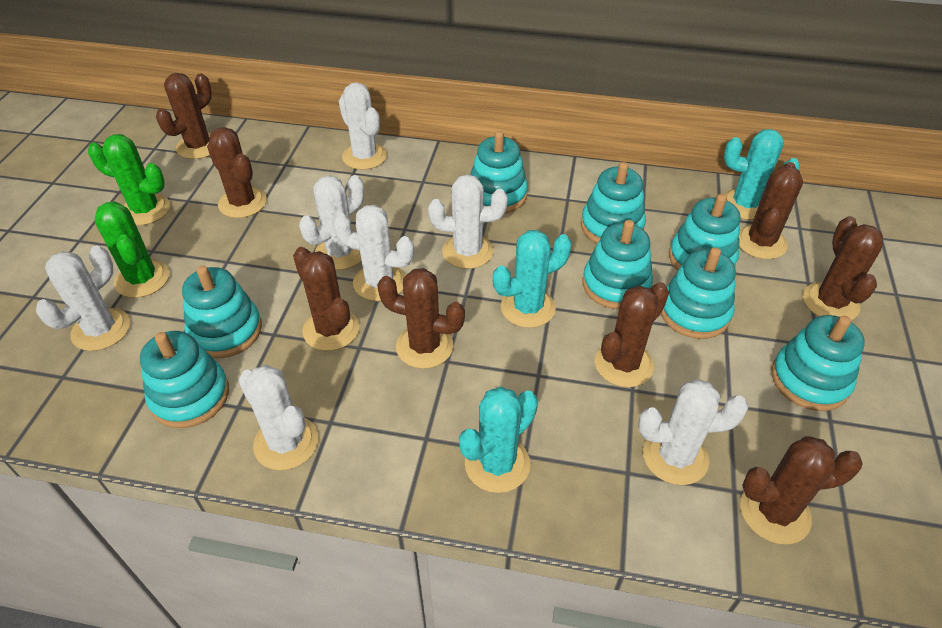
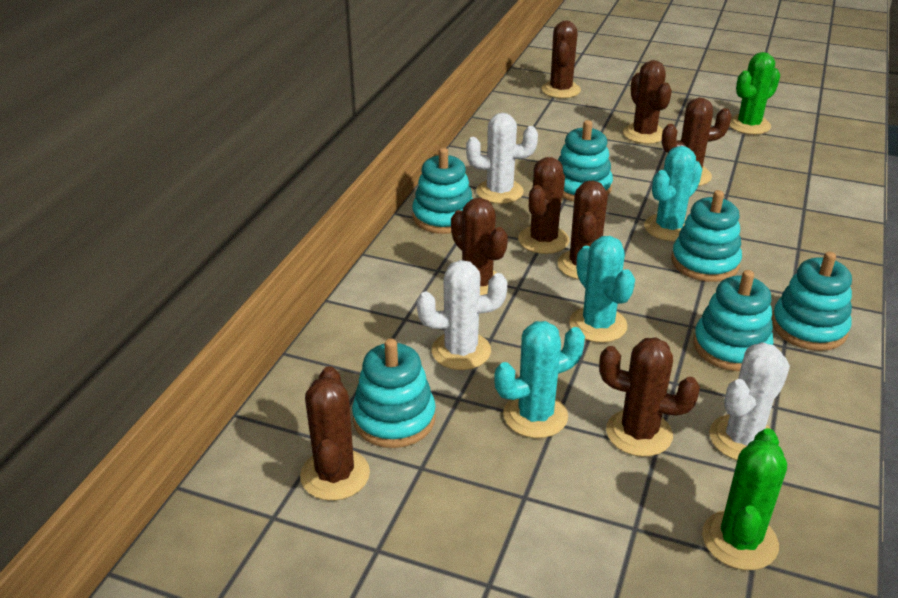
turquoise stacking toy: [140,331,229,428] [182,266,262,358] [471,131,528,213] [581,162,646,243] [582,220,653,309] [661,247,736,339] [669,194,740,270] [771,315,865,411] = 8 -> [352,338,436,448] [412,148,473,234] [558,120,613,201] [671,190,742,282] [693,270,774,371] [772,252,852,351] = 6
white cactus: [36,246,130,351] [238,365,318,470] [299,175,364,270] [333,205,414,301] [339,82,387,170] [428,174,508,269] [638,379,749,485] = 7 -> [417,260,507,370] [466,113,538,204] [709,342,790,460] = 3

